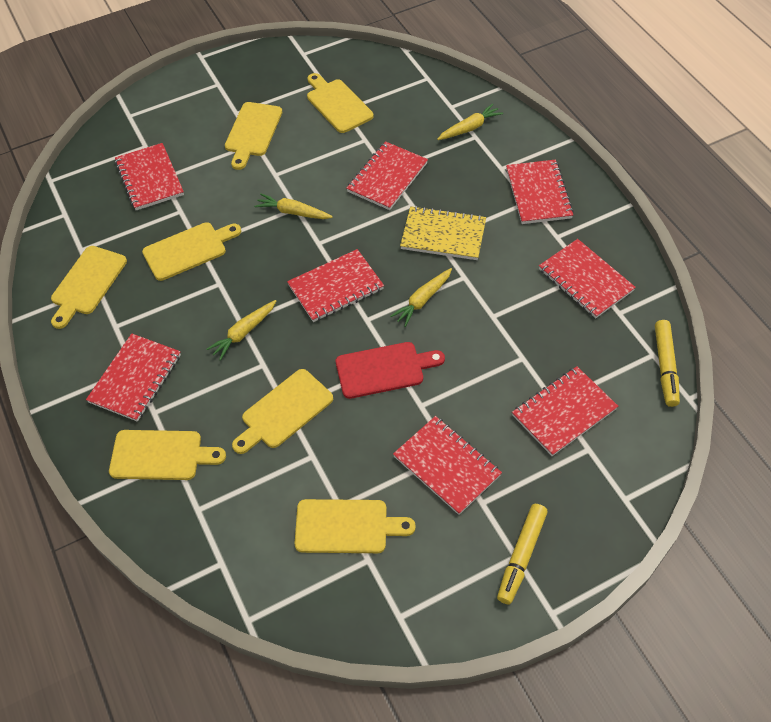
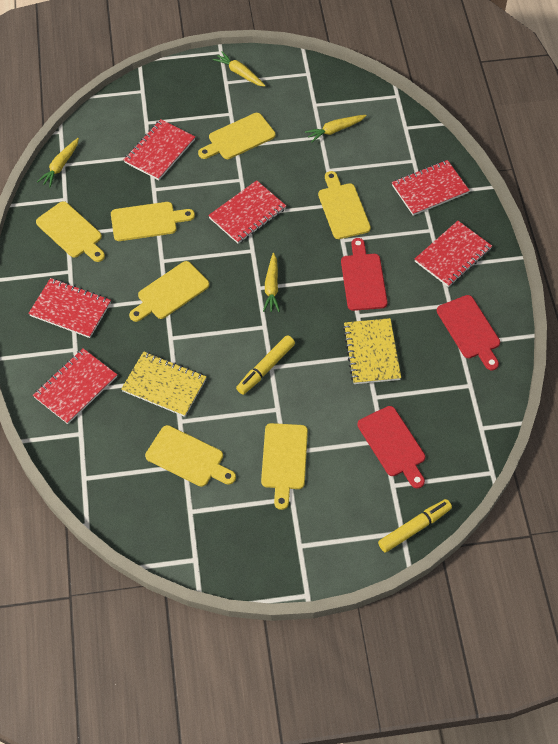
red cutting board: [336,342,445,399] = 1 -> [341,238,387,311] [357,406,425,488] [437,295,500,370] = 3
red notebook: [86,333,181,422] [115,143,184,210] [287,249,384,322] [346,141,428,210] [393,416,502,515] [506,160,574,224] [512,366,618,456] [539,239,636,318] = 8 -> [28,278,111,338] [33,348,117,424] [124,119,195,180] [208,180,286,244] [392,160,470,216] [415,221,492,287] = 6
yellow notebook: [400,206,486,260] = 1 -> [121,351,206,417] [343,318,401,384] = 2

